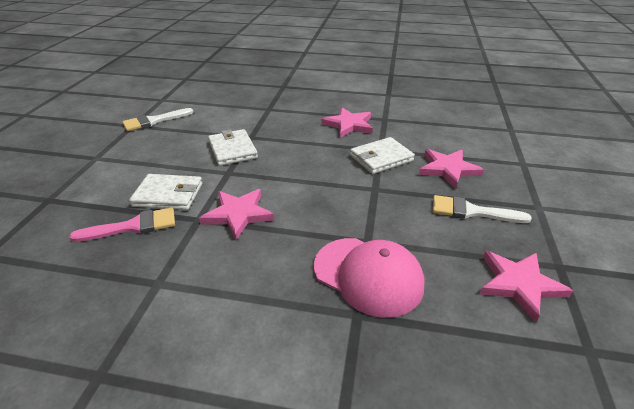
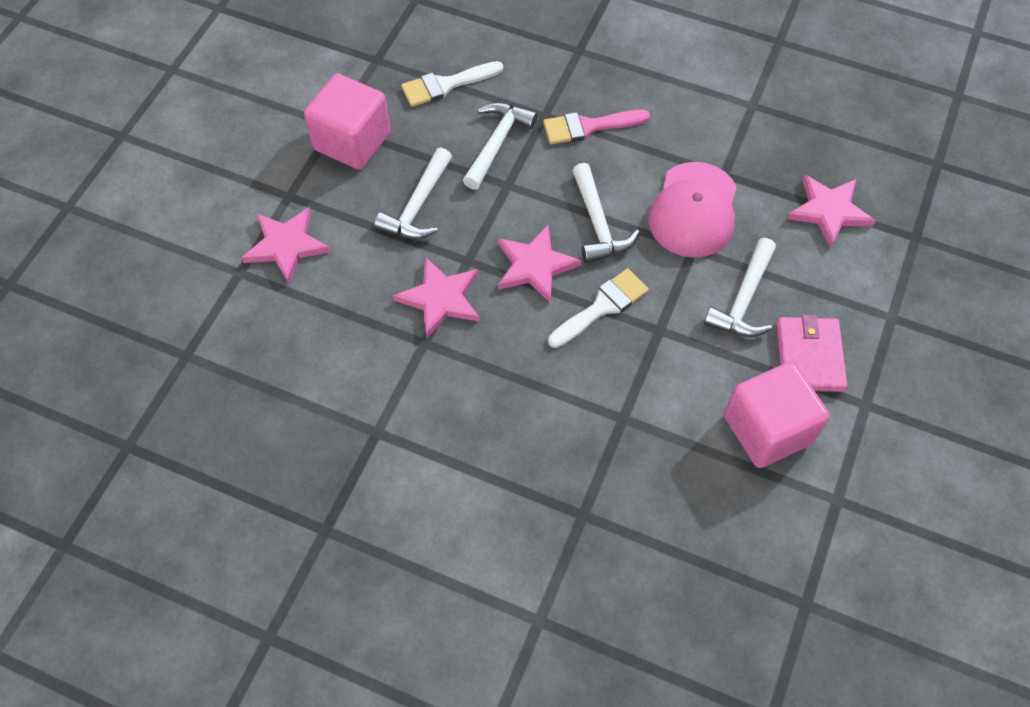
pink cube: none = 0 -> [304,73,391,170] [724,362,829,468] = 2
pink wallet: none = 0 -> [777,314,848,392] = 1
white hammer: none = 0 -> [374,147,452,239] [463,102,538,190] [572,163,640,263] [704,238,776,337] = 4
white wallet: [129,174,202,210] [208,129,258,166] [350,137,415,174] = 3 -> none = 0

